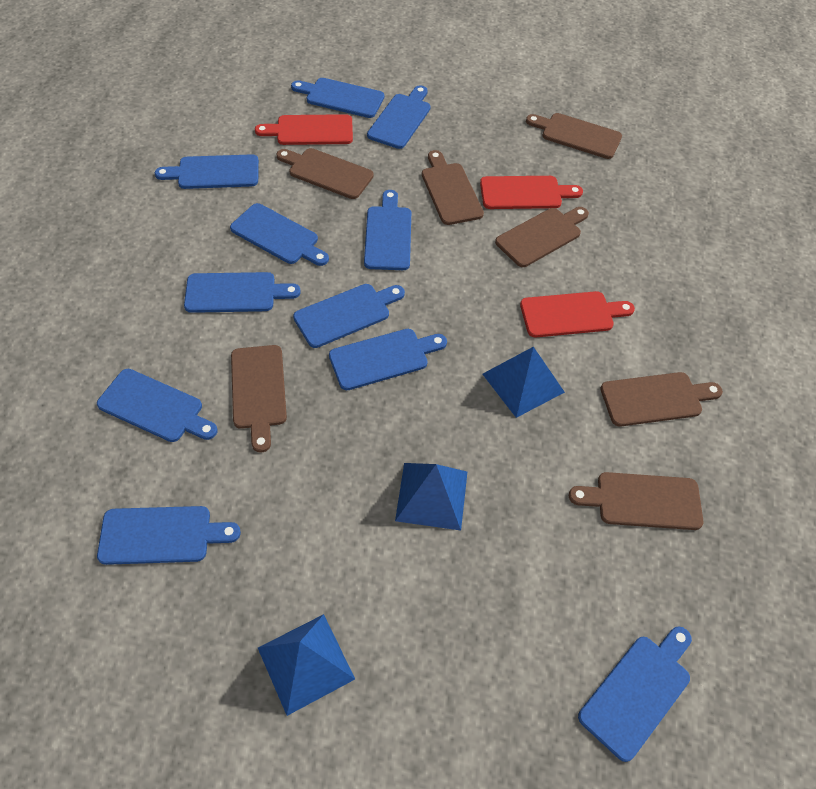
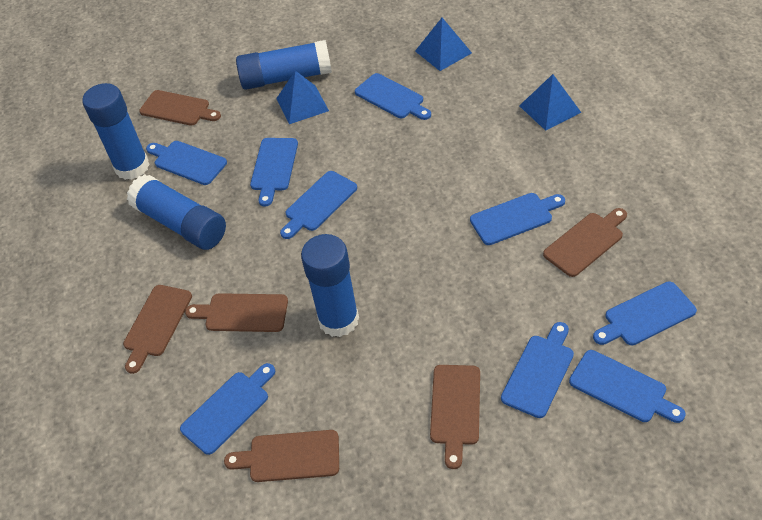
blue cutting board: [97,369,218,442] [97,506,241,565] [155,154,259,189] [184,272,301,313] [230,203,329,266] [291,78,384,118] [293,284,405,348] [329,329,447,390] [364,190,411,270] [367,85,431,149] [578,626,692,762] = 11 -> [146,141,227,185] [180,363,275,455] [250,138,298,207] [280,171,357,239] [355,73,431,120] [470,193,565,245] [501,322,574,418] [569,350,686,423] [593,281,697,345] = 9
blue glue stick: none = 0 -> [82,83,150,180] [127,174,226,250] [236,40,332,90] [301,234,359,337] = 4
brown cutting board: [231,345,287,453] [277,148,374,199] [422,150,484,225] [495,207,589,267] [526,113,622,159] [569,472,704,530] [600,372,723,427] = 7 -> [123,285,192,374] [139,90,221,126] [185,293,288,332] [224,430,339,482] [430,365,480,469] [543,208,627,277] = 6
red cutting board: [255,114,353,145] [480,176,583,209] [520,291,635,337] = 3 -> none = 0

